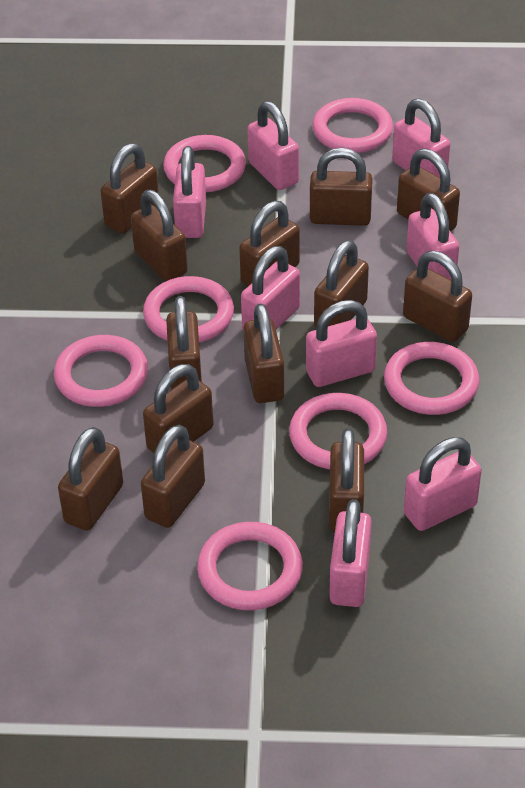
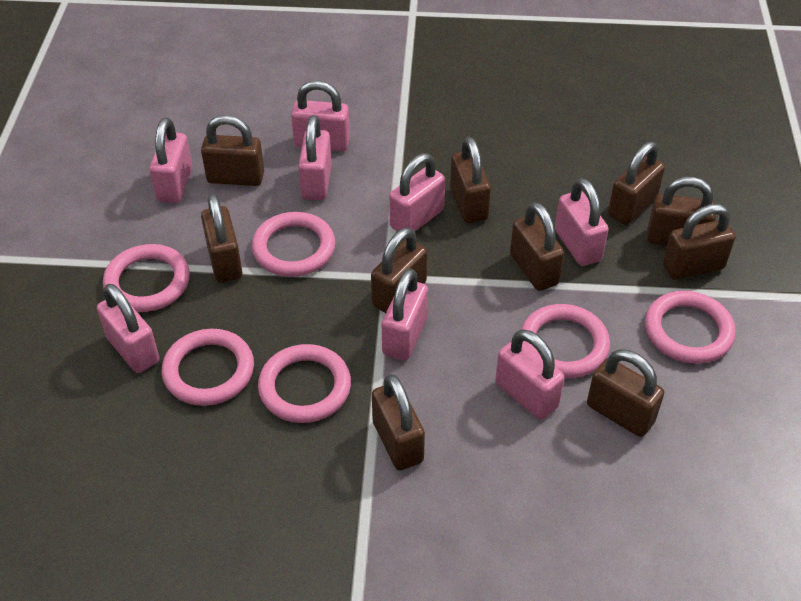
brown padlock: [58,427,123,531] [101,143,159,234] [131,190,188,281] [141,425,205,528] [143,364,214,453] [166,296,202,390] [239,201,300,286] [244,303,284,403] [310,148,373,226] [314,240,369,327] [329,428,364,532] [397,149,460,232] [403,251,472,342] = 13 -> [201,115,264,186] [201,194,242,283] [371,227,427,313] [372,374,425,470] [450,137,491,223] [510,202,564,291] [587,349,664,437] [608,142,665,225] [647,177,716,246] [663,204,735,280] = 10
pink ring: [54,335,148,407] [143,276,234,343] [163,135,246,192] [197,522,303,610] [289,393,387,469] [312,98,393,153] [384,342,480,415] = 7 -> [103,244,190,312] [162,329,254,406] [252,212,335,277] [258,344,351,423] [521,304,610,378] [645,291,736,364] = 6

